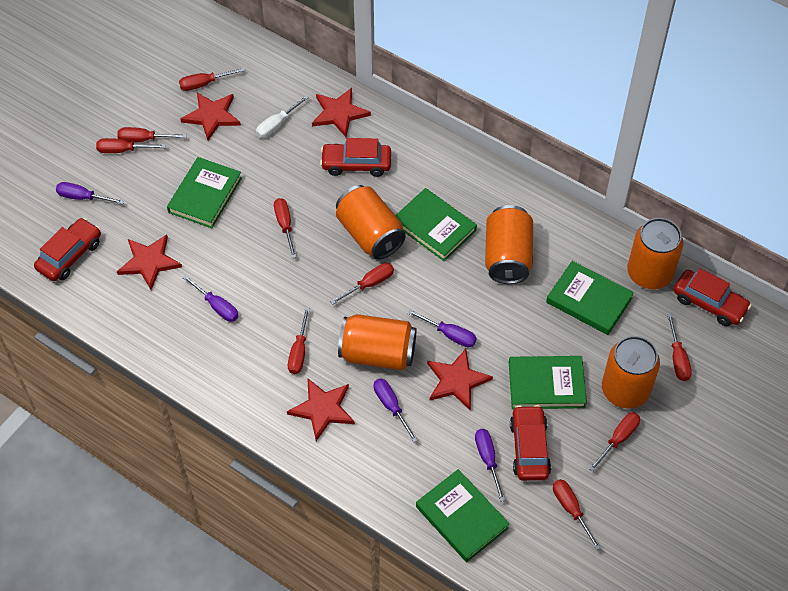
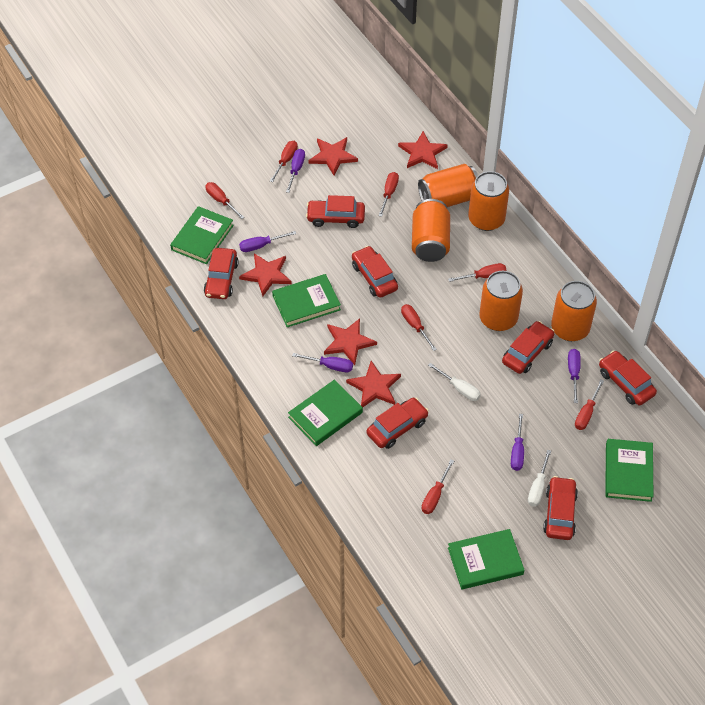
red car: [34,218,101,281] [320,138,391,177] [510,405,551,481] [674,268,751,326] = 4 -> [204,248,239,299] [306,195,365,228] [352,246,398,298] [367,398,429,449] [502,321,554,374] [543,476,578,540] [599,350,657,405] = 7
red screwdriver: [96,138,166,153] [117,127,187,142] [179,68,245,91] [274,198,296,258] [288,307,310,374] [330,263,394,305] [553,479,601,550] [589,412,640,472] [667,314,692,381] = 9 -> [205,182,245,219] [270,141,298,182] [379,172,399,217] [401,304,437,351] [421,460,454,514] [448,263,506,282] [575,379,604,430] = 7
white screwdriver: [256,95,309,138] = 1 -> [428,363,481,401] [528,450,551,506] = 2

